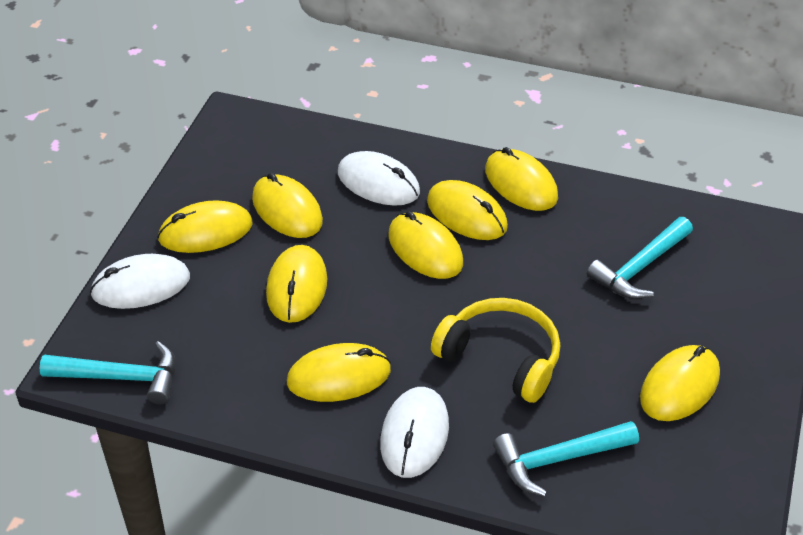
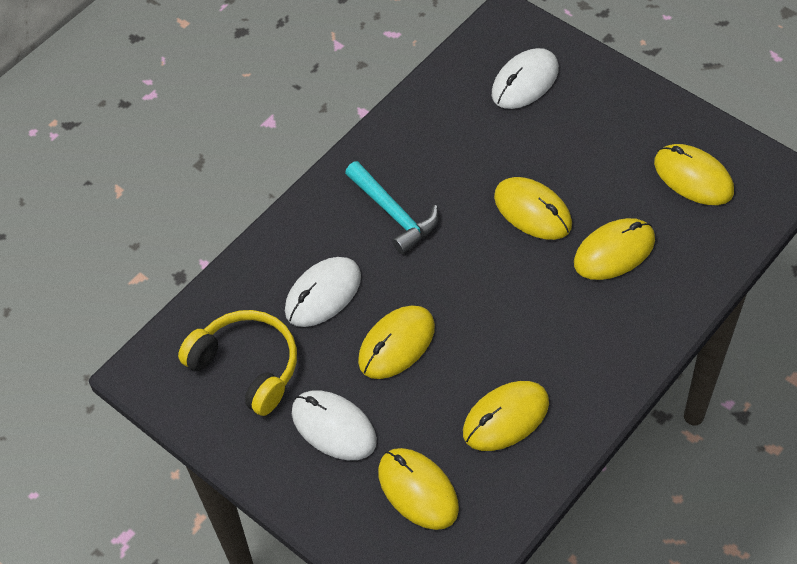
turquoise hammer: [40,341,175,405] [493,421,639,497] [587,217,693,299] = 3 -> [345,161,438,254] = 1
yellow mouse: [157,200,252,253] [252,173,323,238] [266,245,327,323] [287,343,391,402] [388,211,463,279] [427,180,508,240] [485,147,558,211] [640,345,720,421] = 8 -> [358,306,435,379] [378,448,459,530] [463,381,549,451] [494,177,572,240] [574,218,655,280] [654,144,734,205] = 6

